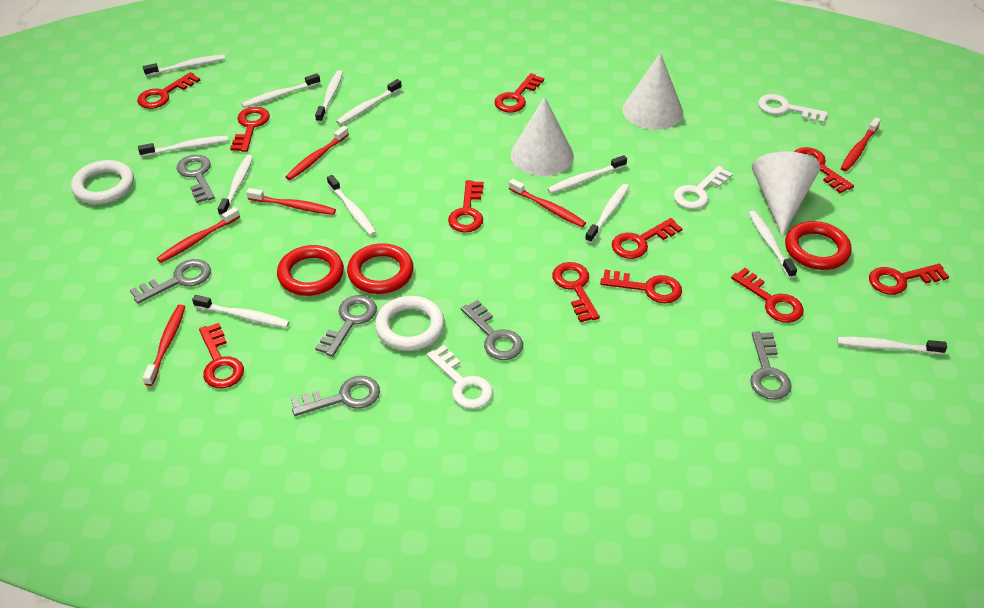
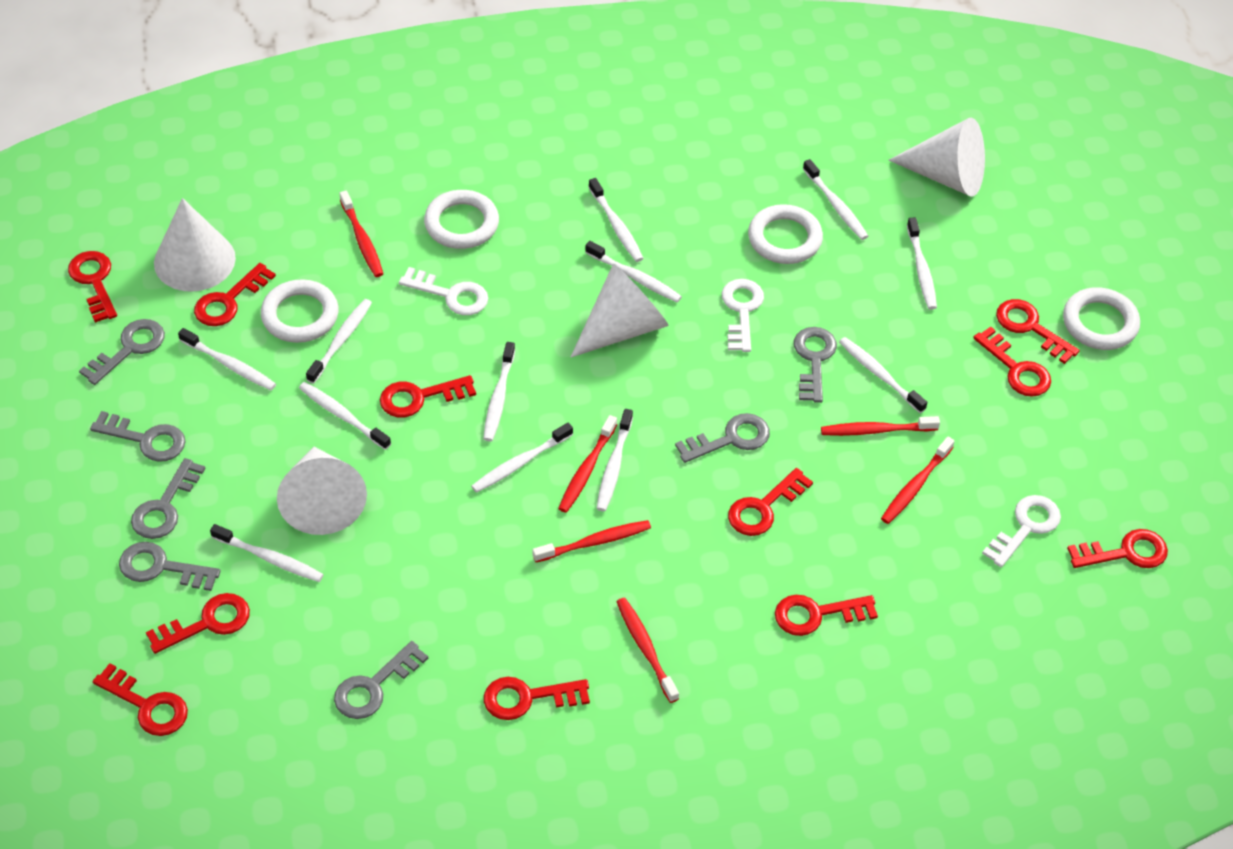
grey key: [130,259,211,304] [177,155,215,203] [291,376,380,416] [315,295,377,357] [461,300,523,360] [750,331,792,400] = 6 -> [79,319,165,385] [90,411,186,462] [119,542,221,591] [131,458,206,539] [334,641,428,719] [675,413,770,463] [794,327,837,403] = 7
red ring: [277,245,344,296] [347,243,414,294] [785,221,852,270] = 3 -> none = 0
white cone: [511,97,574,176] [622,53,683,130] [752,152,821,236] = 3 -> [154,198,236,292] [277,447,367,535] [571,264,668,357] [889,118,985,197] = 4
white ring: [71,160,134,204] [375,296,445,351] = 2 -> [261,279,339,343] [424,190,499,249] [748,204,823,264] [1063,287,1140,350] = 4

